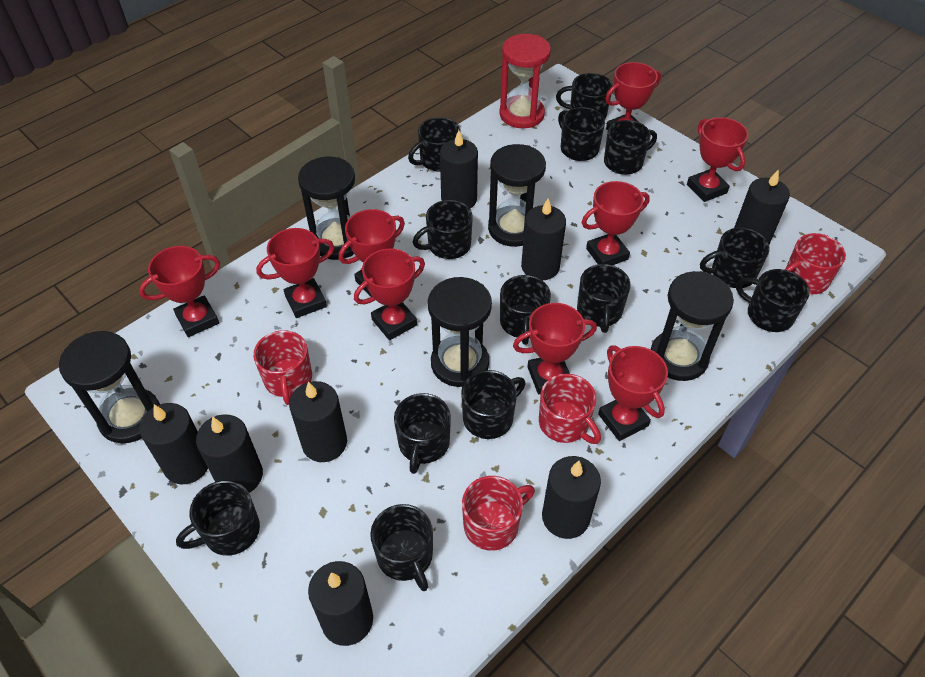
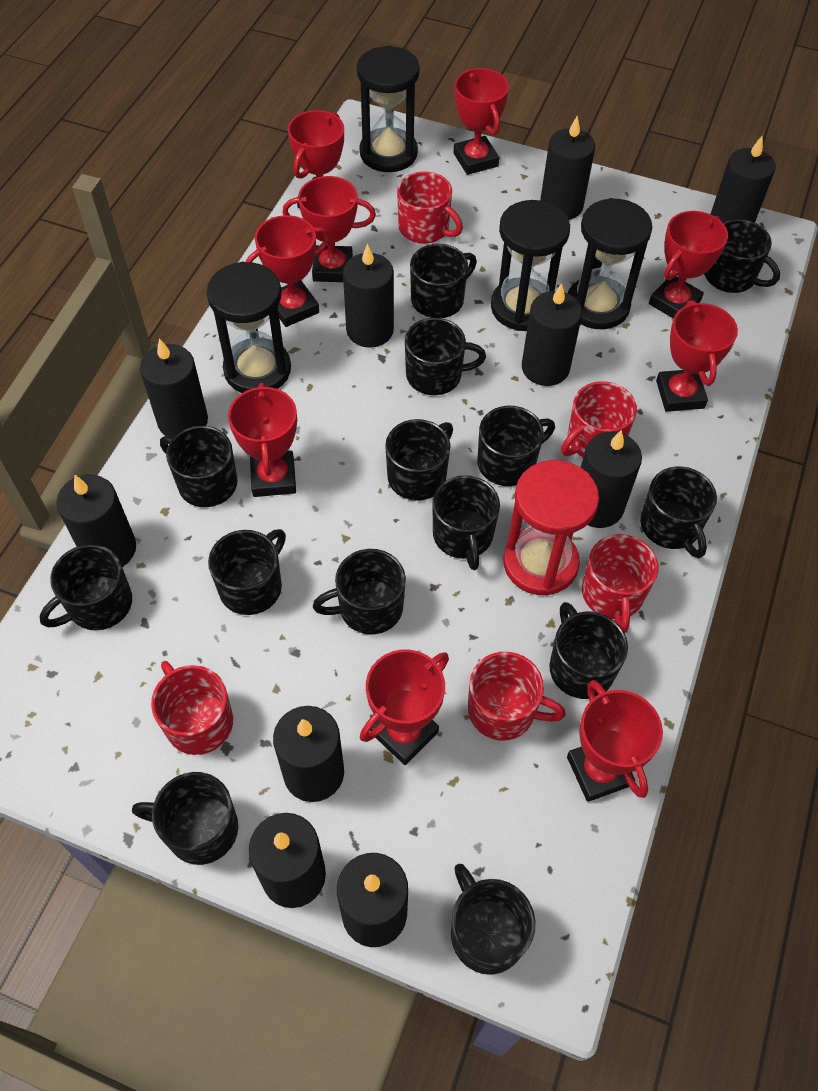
black candle: [139,403,208,485] [196,414,263,493] [289,381,347,462] [308,561,373,646] [440,130,478,208] [521,199,566,281] [542,456,601,539] [734,169,790,244] = 8 -> [56,475,136,567] [140,338,208,438] [249,813,326,908] [273,706,344,802] [337,853,408,947] [343,244,394,348] [522,283,582,386] [540,116,595,220] [581,430,642,528] [711,136,775,223] = 10
black hourglass: [59,331,160,443] [298,157,355,260] [428,277,492,387] [488,144,546,247] [651,271,734,381] = 5 -> [206,262,291,393] [357,46,420,172] [491,200,570,331] [567,198,652,329] = 4
black mug: [176,480,260,556] [370,504,433,591] [394,393,451,474] [408,117,461,172] [413,200,473,259] [461,370,525,439] [500,275,551,345] [556,73,613,119] [558,107,605,161] [577,264,631,333] [604,120,657,175] [700,228,770,288] [736,269,809,332] = 13 -> [40,544,132,630] [132,772,238,865] [160,426,238,507] [208,529,286,615] [313,549,406,635] [385,419,453,501] [405,318,486,395] [410,244,477,318] [433,475,500,570] [451,864,535,975] [477,406,555,486] [549,602,628,699] [640,466,717,558] [704,219,780,293] = 14
red mug: [253,330,312,405] [462,476,535,551] [539,374,601,444] [785,233,846,294] = 4 -> [151,661,233,755] [397,172,463,244] [468,652,566,741] [561,381,637,457] [582,534,658,633] = 5

